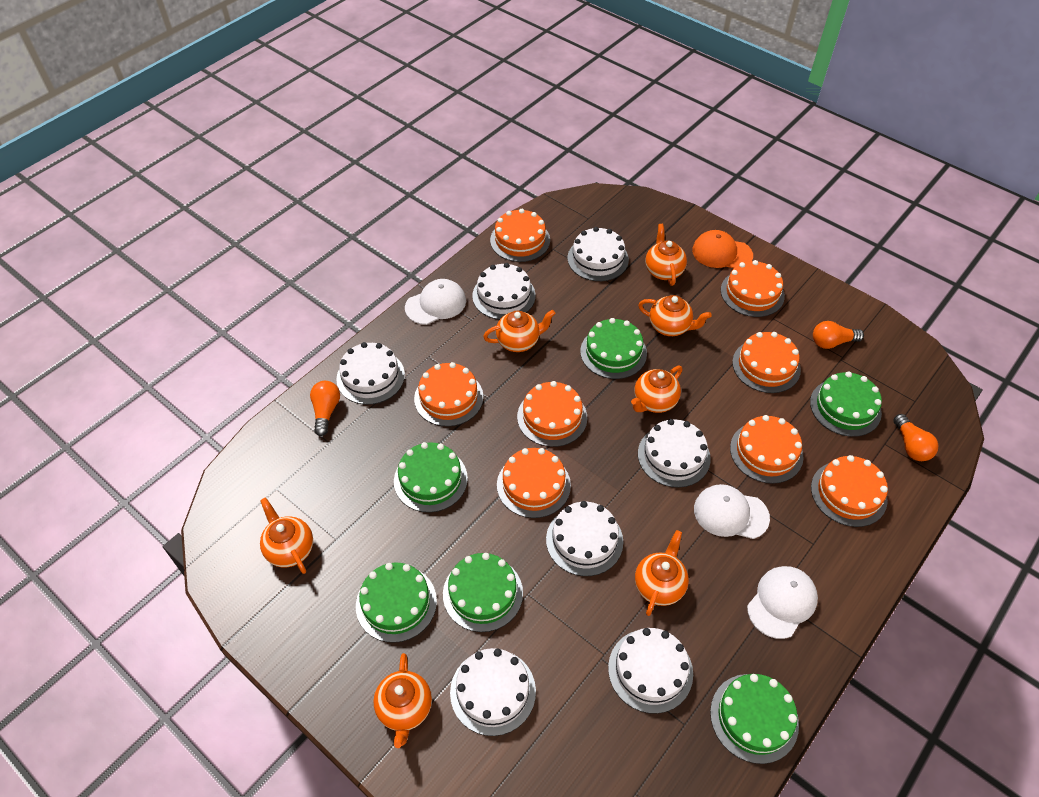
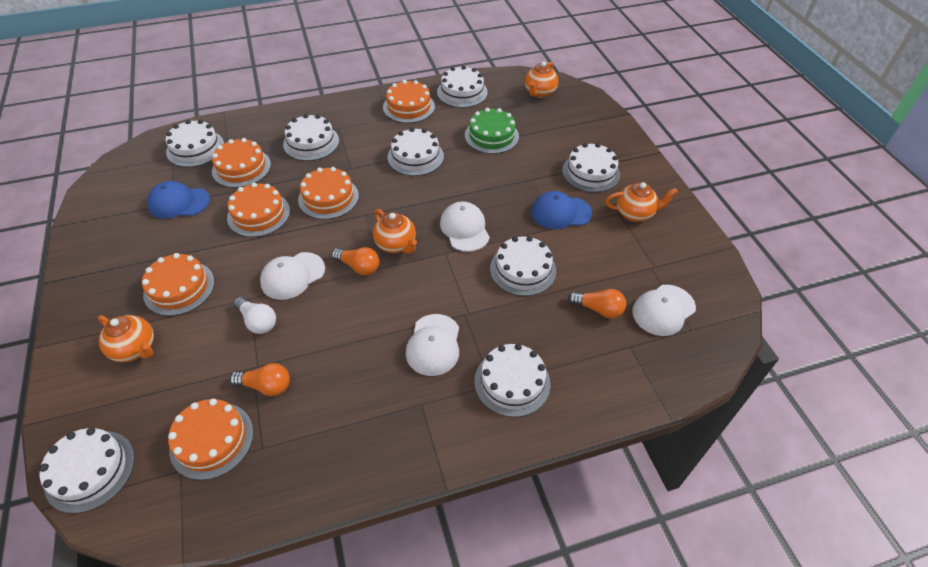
blue cap: none = 0 -> [147,181,210,219] [532,191,592,229] = 2
green cake: [356,563,437,643] [394,442,468,512] [443,553,523,632] [580,318,647,379] [710,674,799,764] [810,371,882,437] = 6 -> [465,108,519,154] = 1
orange cake: [414,362,483,427] [490,209,550,262] [497,448,571,518] [517,381,587,447] [721,260,785,317] [730,415,803,484] [732,332,801,393] [811,455,888,527] = 8 -> [142,253,214,316] [168,399,254,480] [212,138,271,188] [227,183,290,237] [298,167,359,219] [383,80,435,123] = 6
orange cap: [692,230,753,268] = 1 -> none = 0
orange teapot: [260,498,313,574] [373,653,432,748] [483,310,555,352] [631,366,682,413] [635,530,689,616] [638,295,712,336] [645,224,687,286] = 7 -> [98,315,154,362] [373,209,417,254] [525,61,558,98] [605,182,678,222] = 4
white cake: [336,342,405,405] [450,648,536,736] [472,263,536,320] [546,501,623,576] [568,227,629,281] [608,628,693,714] [638,419,711,488] = 7 -> [39,428,135,513] [166,120,224,167] [283,114,339,161] [388,128,444,176] [437,66,488,108] [474,344,550,417] [490,236,556,296] [562,143,620,192] = 8
white cap: [405,279,466,325] [694,484,770,539] [747,566,818,639] = 3 -> [260,252,325,300] [406,314,459,376] [440,201,490,252] [632,285,696,336] = 4
white light bulb: none = 0 -> [233,297,276,334] = 1

